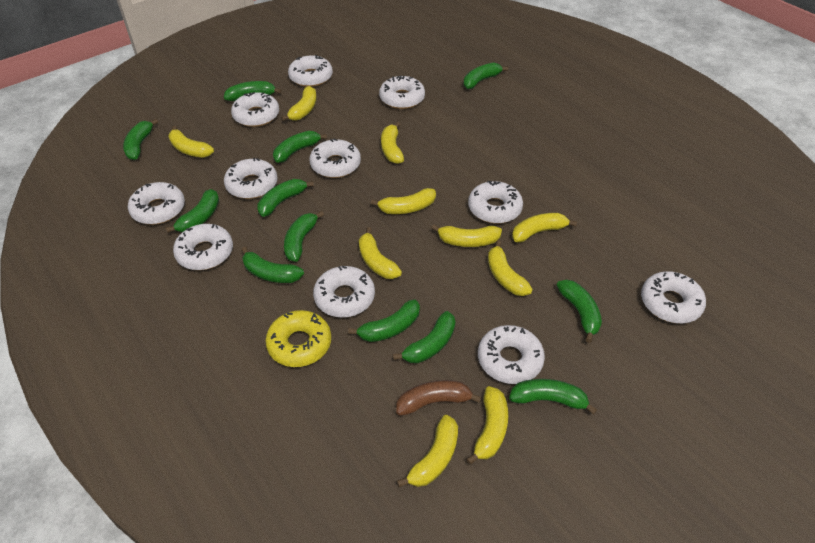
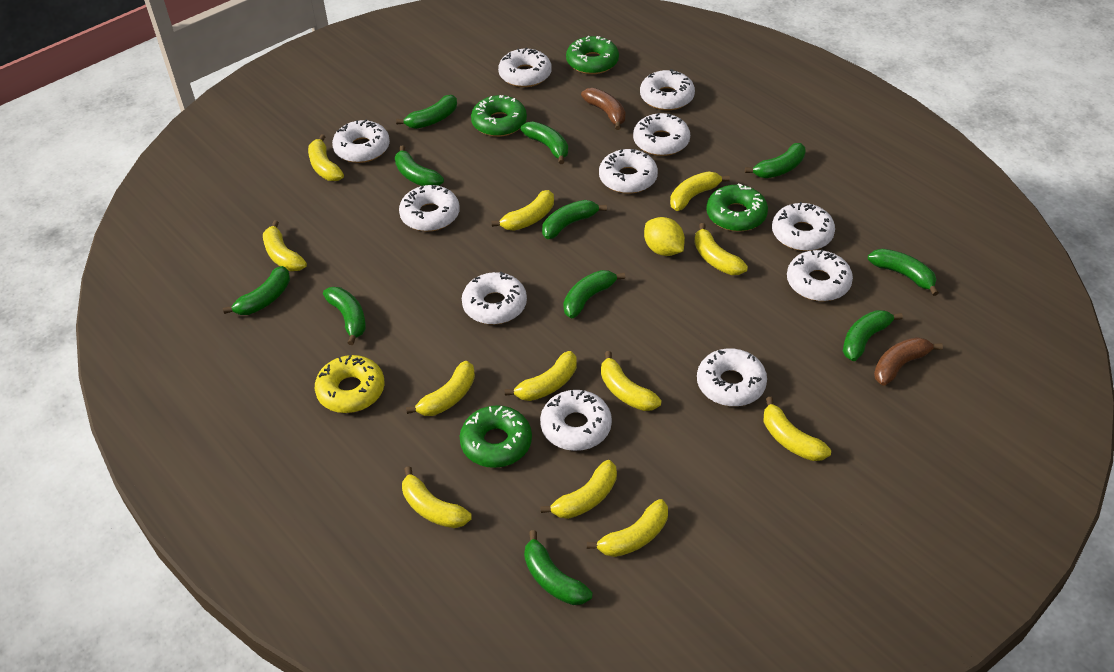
brown banana: [396,380,482,416] = 1 -> [581,88,626,130] [874,337,943,386] = 2
green banana: [123,119,158,160] [166,189,219,233] [224,81,282,101] [242,247,304,283] [258,179,314,217] [273,131,327,163] [284,211,324,262] [348,300,420,342] [393,311,456,363] [464,63,508,89] [509,379,597,415] [556,280,602,343] = 12 -> [223,266,290,315] [323,287,366,345] [395,146,444,186] [396,95,457,129] [521,121,568,164] [524,530,593,605] [542,200,607,239] [564,270,625,318] [745,143,806,178] [843,310,903,361] [868,249,939,296] = 11
green donut: none = 0 -> [460,405,532,468] [471,95,527,137] [566,36,619,74] [706,183,768,232] = 4
yellow banana: [168,126,214,158] [281,86,317,121] [359,227,402,279] [371,188,436,214] [381,122,404,164] [397,415,458,487] [431,225,502,247] [466,386,508,465] [488,240,533,296] [512,213,577,242] = 10 -> [263,220,307,271] [308,134,344,181] [402,466,472,528] [406,361,475,416] [491,190,554,231] [505,351,577,401] [540,460,617,519] [587,499,668,557] [601,351,662,411] [670,172,730,211] [694,223,748,275] [764,397,831,461] = 12
yellow lemon: none = 0 -> [644,217,685,256] = 1

